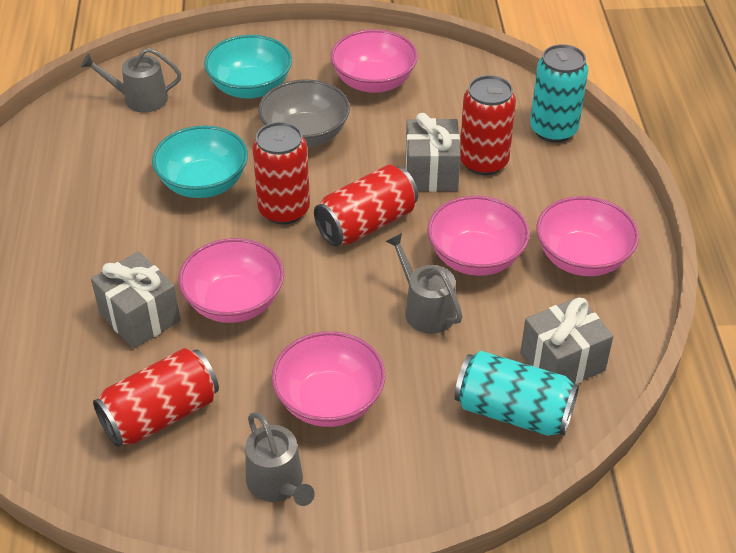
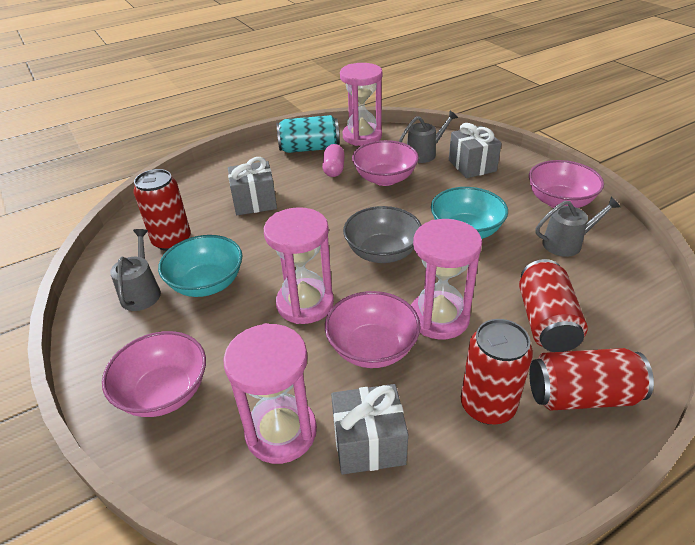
pink bowl: [178,238,284,323] [272,331,385,427] [331,29,418,93] [427,196,530,276] [536,196,639,276] = 5 -> [102,331,206,417] [325,291,421,368] [352,140,419,186] [529,160,604,208] = 4
pink capsule: none = 0 -> [322,144,345,177] = 1
pink hourglass: none = 0 -> [223,323,317,464] [264,207,334,324] [340,63,382,146] [411,219,482,340] = 4
turquoise can: [454,351,579,436] [530,44,589,142] = 2 -> [276,115,340,153] = 1

